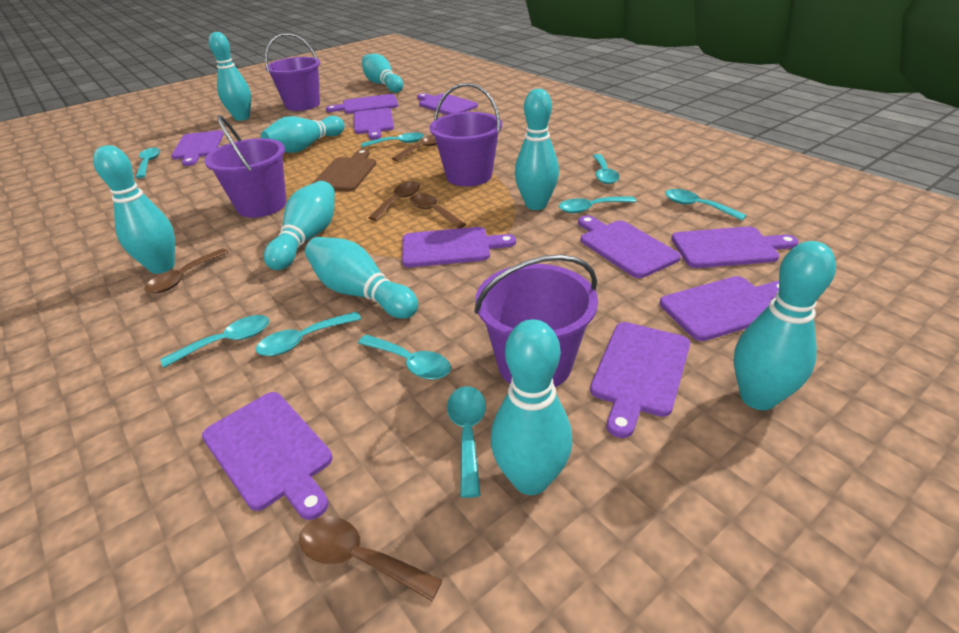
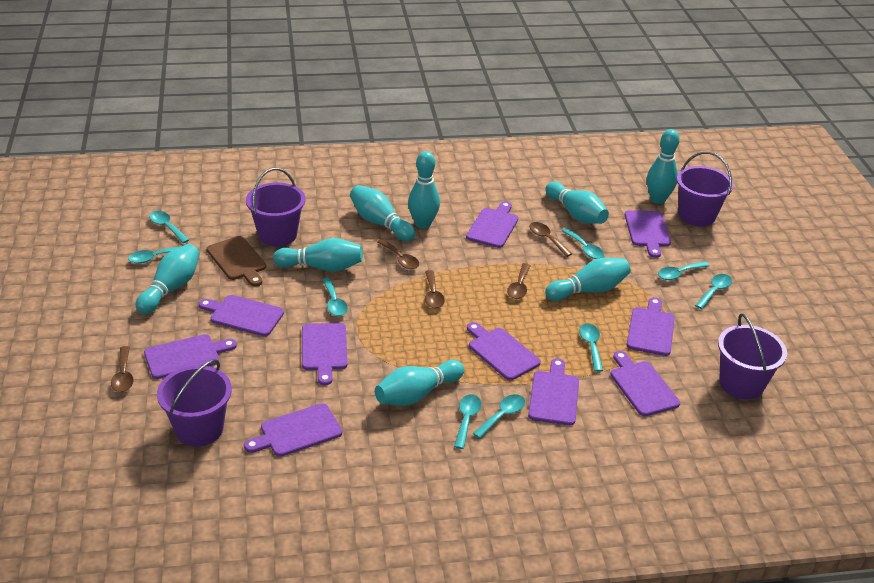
turquoise bowling pin: [93,145,175,274] [209,32,251,121] [261,116,345,153] [264,181,335,270] [305,237,418,319] [362,54,403,93] [491,319,572,495] [515,89,559,210] [734,241,836,410] = 9 -> [136,244,200,314] [273,238,363,272] [350,185,415,241] [375,360,464,406] [408,151,440,229] [545,182,609,224] [545,258,631,301] [647,129,680,204] = 8

